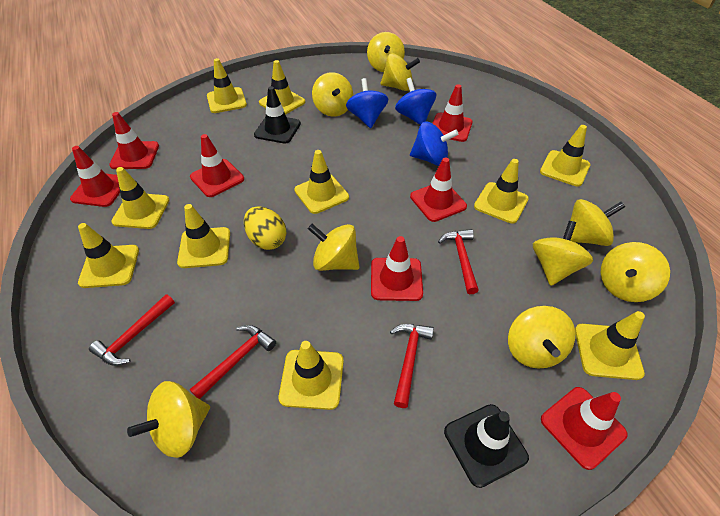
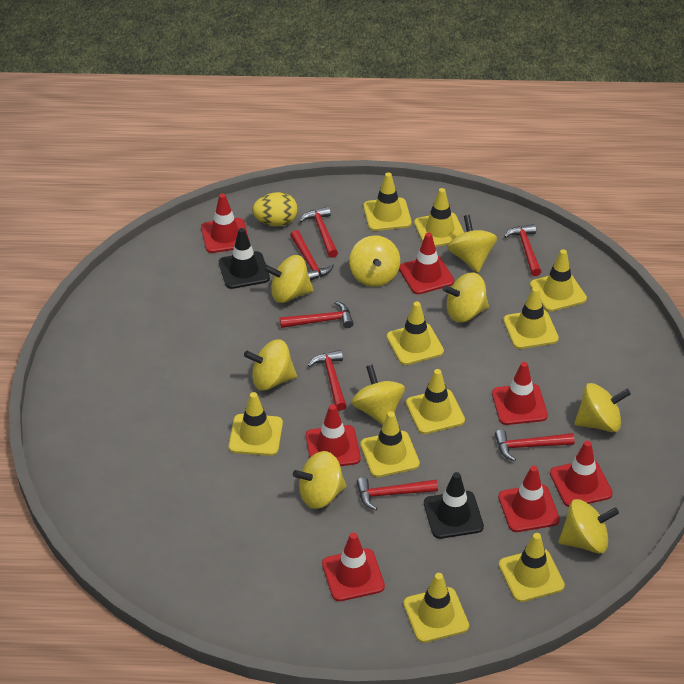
blue spinning top: [346,78,388,128] [395,78,436,125] [410,122,458,166] = 3 -> none = 0
red hammer: [89,294,175,366] [190,325,276,399] [390,324,434,408] [438,229,479,294] = 4 -> [280,301,354,328] [290,230,334,281] [300,207,338,258] [308,350,346,411] [357,477,438,510] [495,429,575,461] [504,224,541,276] = 7

